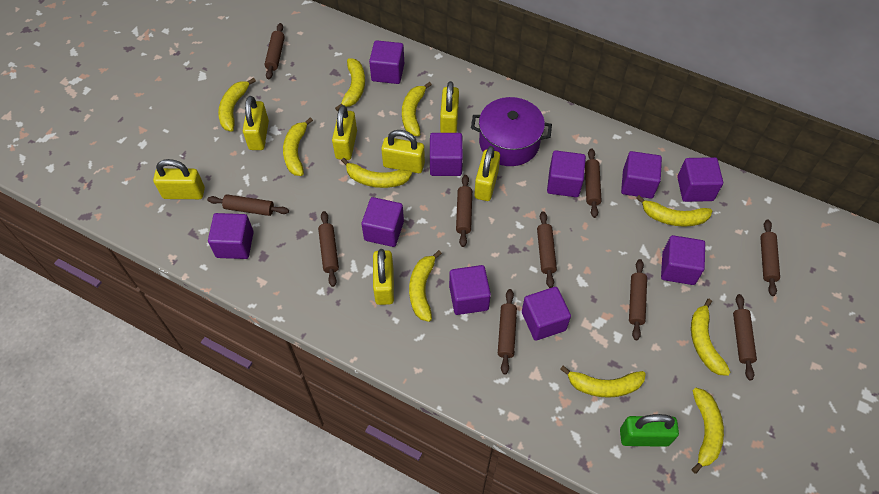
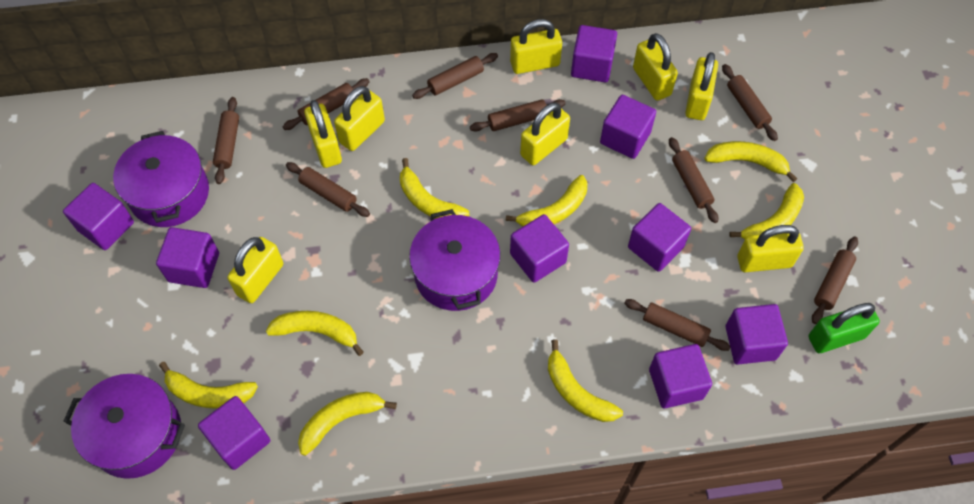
brown rolling pin: [207,194,289,216] [264,23,285,79] [318,211,339,287] [456,175,472,247] [498,289,517,374] [537,211,557,288] [585,148,602,218] [629,259,647,340] [733,294,757,380] [760,219,780,296] = 10 -> [213,97,239,184] [283,78,370,130] [286,162,370,217] [412,53,498,99] [470,99,566,132] [624,299,731,351] [669,137,718,223] [722,64,778,141] [812,237,858,324] = 9
purple cube: [208,213,254,259] [361,197,404,247] [369,40,404,84] [430,133,463,176] [449,265,491,315] [522,287,571,341] [547,150,586,197] [621,151,662,199] [661,235,705,285] [677,157,723,202] = 10 -> [63,183,134,250] [156,227,219,288] [198,396,270,470] [510,214,569,283] [571,25,617,82] [600,95,656,159] [628,203,691,272] [649,344,712,408] [725,304,788,364] = 9
purple pot: [471,97,552,166] = 1 -> [64,374,185,479] [113,131,209,227] [409,209,500,311] = 3
yellow banana: [218,78,256,131] [283,117,313,176] [335,58,365,111] [341,158,412,188] [402,82,432,137] [409,250,442,322] [560,365,646,398] [636,195,712,227] [691,299,730,376] [692,388,724,474] = 10 -> [159,362,258,409] [266,311,364,356] [298,392,397,456] [400,158,469,219] [506,175,587,227] [548,339,623,422] [704,141,797,182] [729,183,804,239] = 8
yellow padlock: [153,159,205,199] [243,96,269,150] [332,105,357,160] [373,249,394,305] [381,130,425,173] [440,81,459,133] [474,146,500,201] = 7 -> [227,237,283,303] [304,100,342,168] [334,86,385,151] [510,19,562,74] [520,102,570,165] [633,33,678,101] [685,52,718,120] [737,225,804,272] = 8

